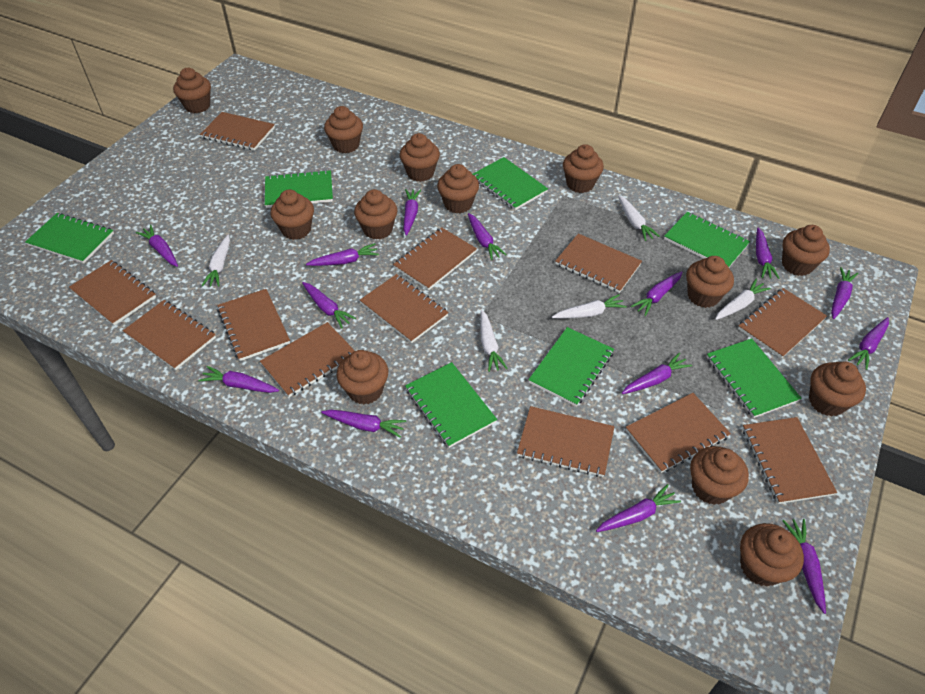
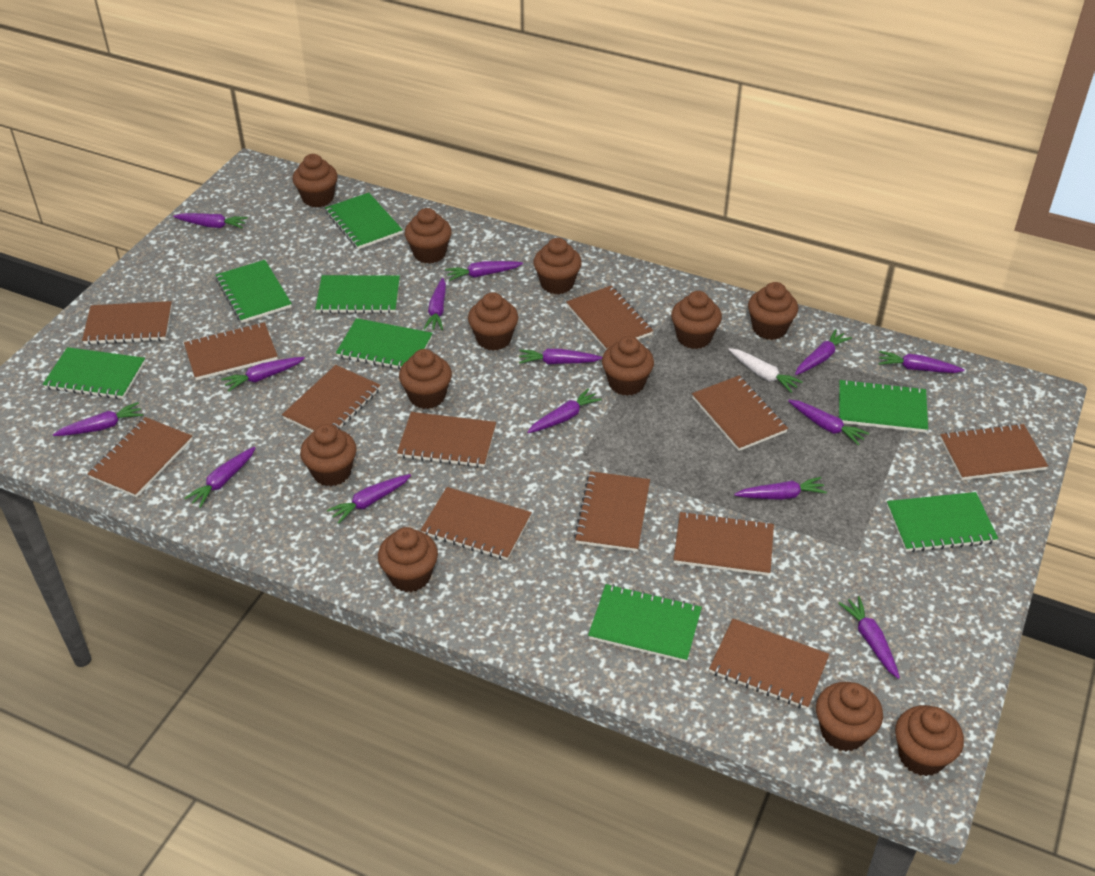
brown cupcake: [173,68,211,113] [270,189,314,240] [324,106,363,153] [337,350,389,404] [354,189,398,240] [400,133,440,182] [437,164,479,213] [563,144,604,193] [686,256,734,308] [690,446,749,505] [740,523,804,586] [782,225,830,276] [809,361,866,417] = 13 -> [293,154,338,208] [300,424,357,486] [378,527,438,592] [399,349,452,409] [405,208,452,264] [468,292,518,351] [533,238,582,294] [602,336,654,396] [671,291,722,349] [748,282,798,340] [816,682,883,752] [895,705,964,776] = 12
green notebook: [25,213,114,263] [265,170,333,208] [405,362,497,448] [473,157,548,210] [528,327,614,407] [664,212,750,267] [707,338,802,418] = 7 -> [43,347,145,399] [216,260,292,323] [315,275,400,314] [325,193,403,249] [336,318,432,370] [588,584,702,663] [839,379,928,433] [887,492,998,552] = 8
white carrot: [201,235,230,287] [480,310,508,372] [552,294,627,319] [618,195,660,241] [715,279,771,320] = 5 -> [728,348,803,393] = 1

